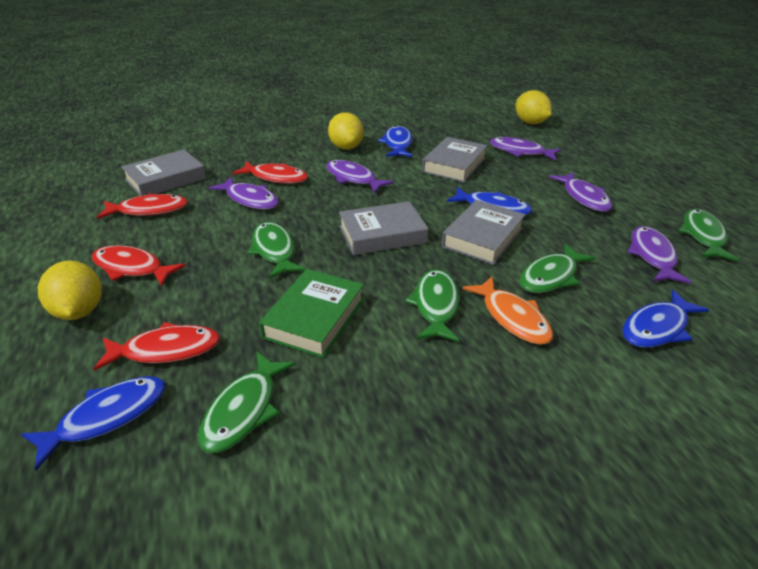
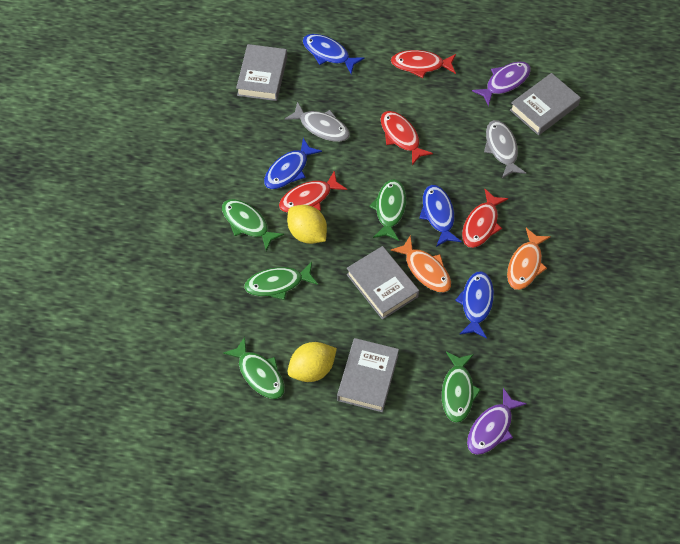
green book: [259,269,364,358] = 1 -> none = 0
grey fish: none = 0 -> [285,102,350,142] [484,120,526,178] = 2
orange fish: [462,276,553,345] = 1 -> [391,235,451,292] [507,228,551,290] = 2
purple fish: [209,177,279,210] [326,160,394,194] [490,137,561,161] [549,172,613,212] [627,226,692,284] = 5 -> [467,388,527,455] [472,61,531,107] = 2
yellow lemon: [38,261,102,320] [328,112,364,150] [515,90,552,124] = 3 -> [287,205,327,244] [288,342,337,382] = 2

